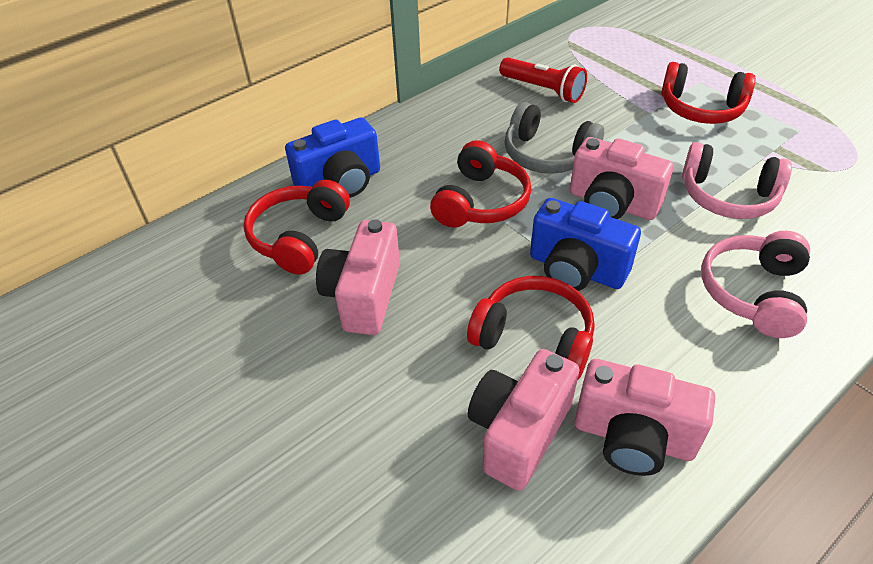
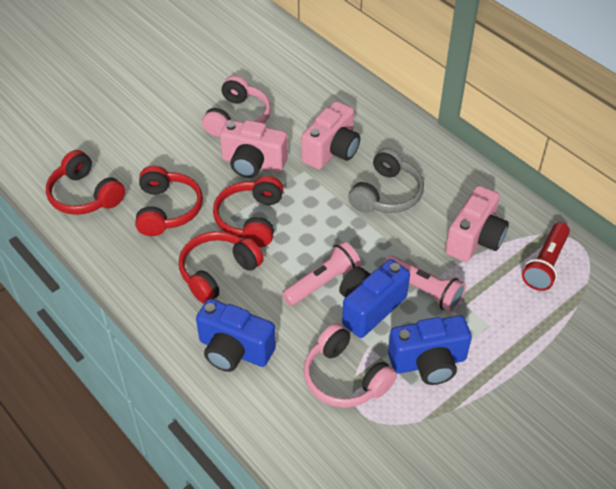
blue camera: [285,117,380,198] [530,198,641,291] = 2 -> [196,299,276,372] [339,259,410,338] [388,315,472,385] = 3
pink camera: [316,219,400,335] [468,349,579,491] [570,137,673,220] [574,359,715,476] = 4 -> [220,120,288,178] [301,101,360,170] [445,186,509,262] = 3
pink flashlight: none = 0 -> [282,241,361,306] [384,256,466,312] = 2

